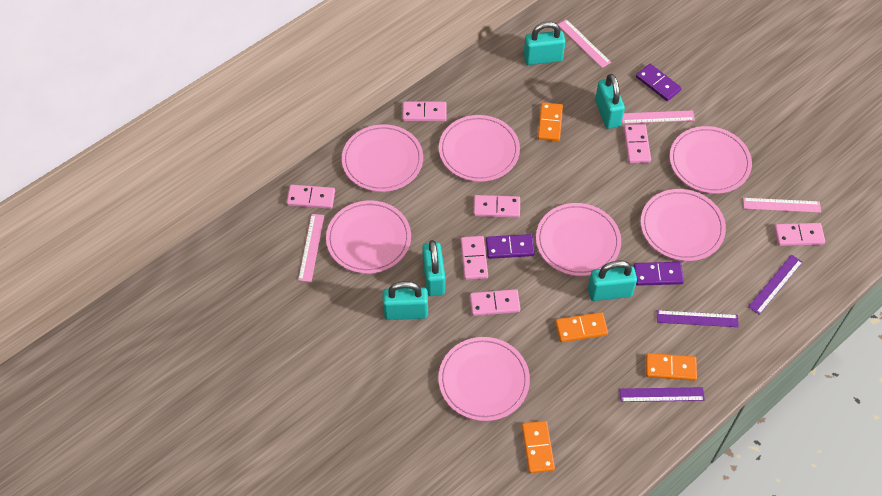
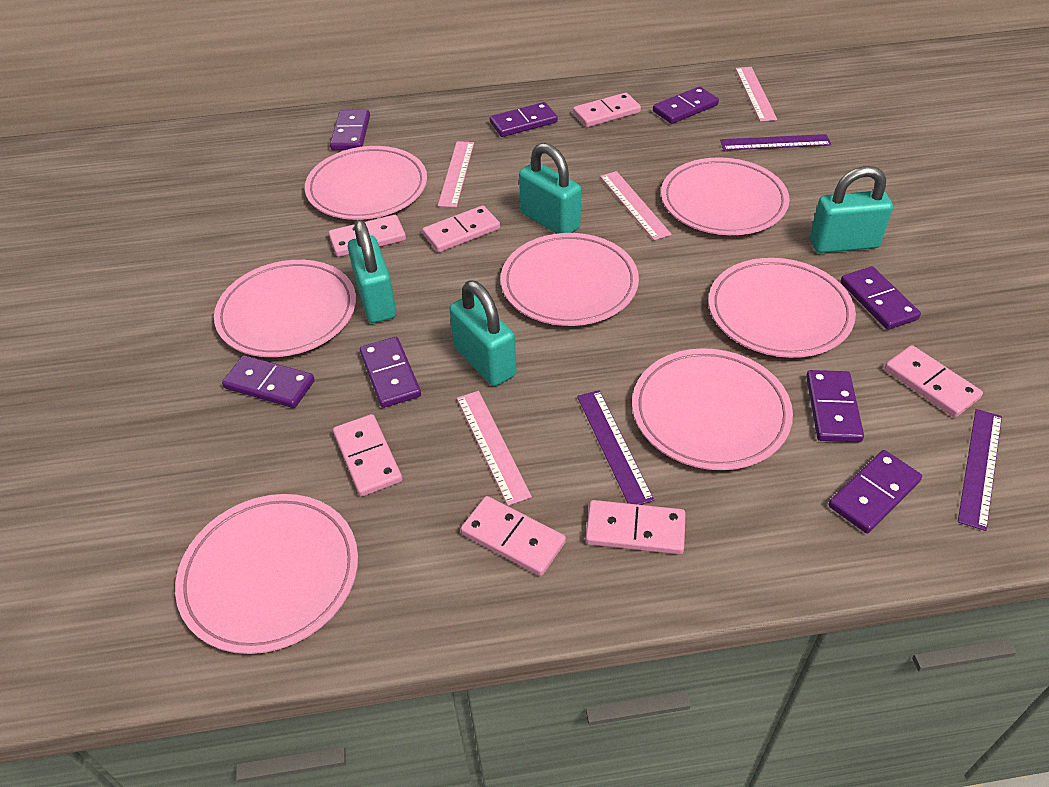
orange domino: [522,421,555,473] [538,102,563,142] [555,312,608,342] [646,353,697,381] = 4 -> none = 0
purple domino: [486,234,535,259] [633,262,684,286] [636,64,682,101] = 3 -> [222,355,315,408] [330,110,370,150] [360,337,421,408] [490,102,558,137] [653,86,719,124] [806,370,864,442] [829,450,922,533] [841,266,921,330] = 8
turquoise padlock: [383,281,428,320] [422,240,445,296] [524,22,566,65] [588,261,637,301] [595,74,625,129] = 5 -> [348,220,396,323] [450,280,517,386] [519,143,581,234] [810,166,893,253] = 4

